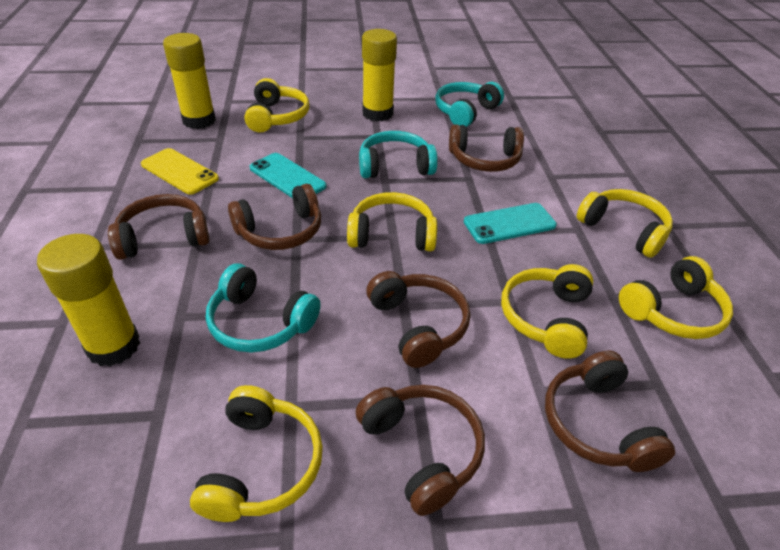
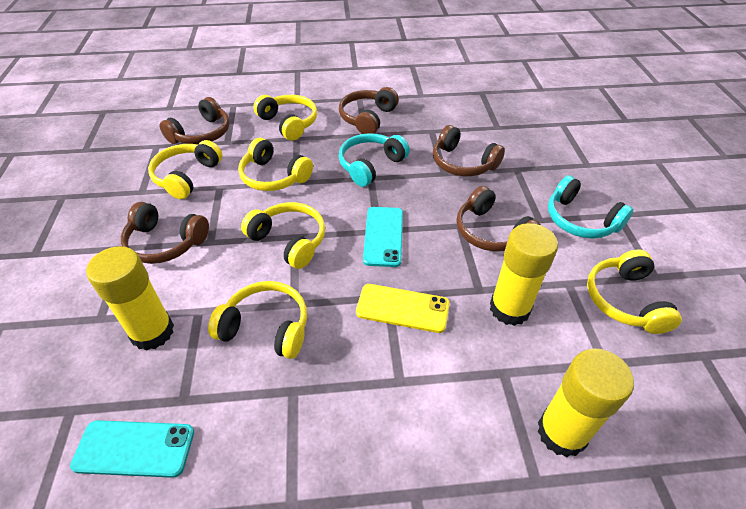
brown headphones: [108,194,210,260] [228,184,321,250] [356,385,485,516] [366,271,470,368] [449,124,524,172] [545,351,675,472] = 6 -> [121,202,209,264] [159,97,230,145] [339,87,399,134] [433,125,505,176] [456,186,541,252] = 5
turquoise headphones: [206,263,321,353] [359,131,438,178] [435,82,504,127] = 3 -> [339,133,410,187] [548,175,633,239] = 2

